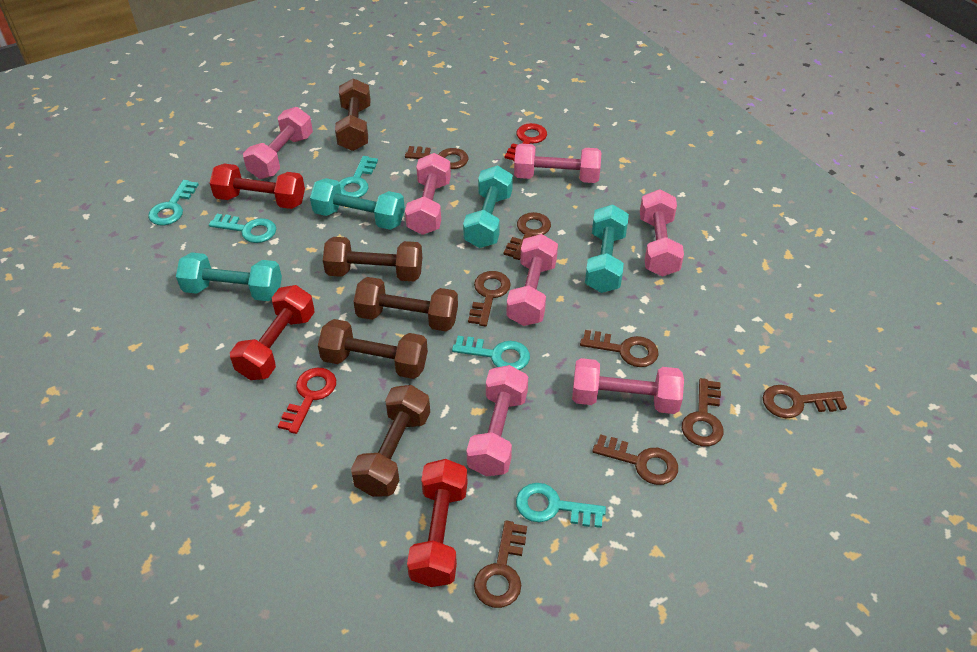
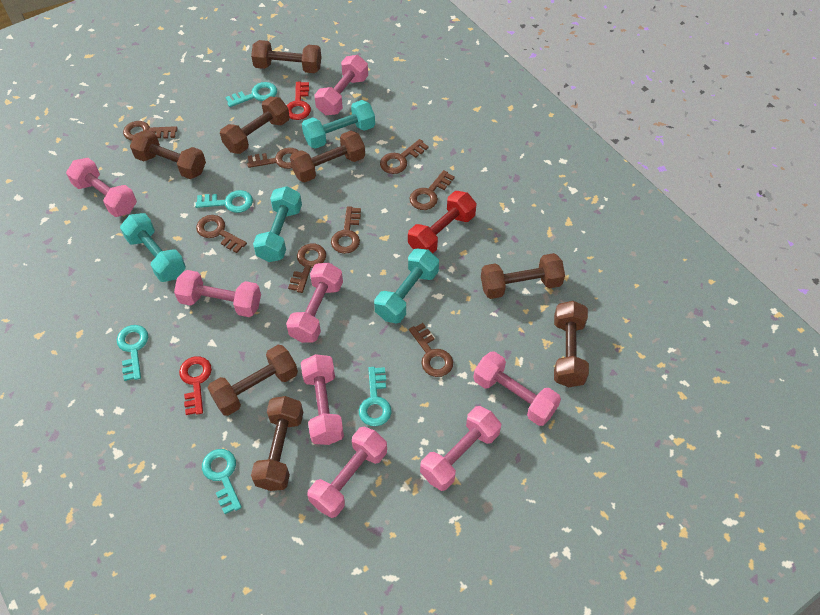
brown dumbbell: [318,319,428,379] [323,237,422,281] [335,78,371,151] [351,385,430,497] [353,277,458,331] = 5 -> [130,130,206,179] [208,345,298,416] [220,97,290,154] [251,40,321,73] [251,396,304,491] [290,130,365,182] [481,253,565,299] [554,301,589,387] = 8
pink dumbbell: [243,107,313,179] [405,153,451,235] [466,365,528,476] [506,234,558,326] [514,144,601,183] [572,358,684,414] [640,189,684,277] = 7 -> [66,158,137,217] [174,270,261,317] [286,263,343,343] [301,354,344,445] [307,427,387,518] [314,55,368,115] [420,406,501,491] [473,351,561,426] = 8
red dumbbell: [210,163,305,209] [230,285,315,380] [407,459,467,587] = 3 -> [408,191,477,253] = 1

